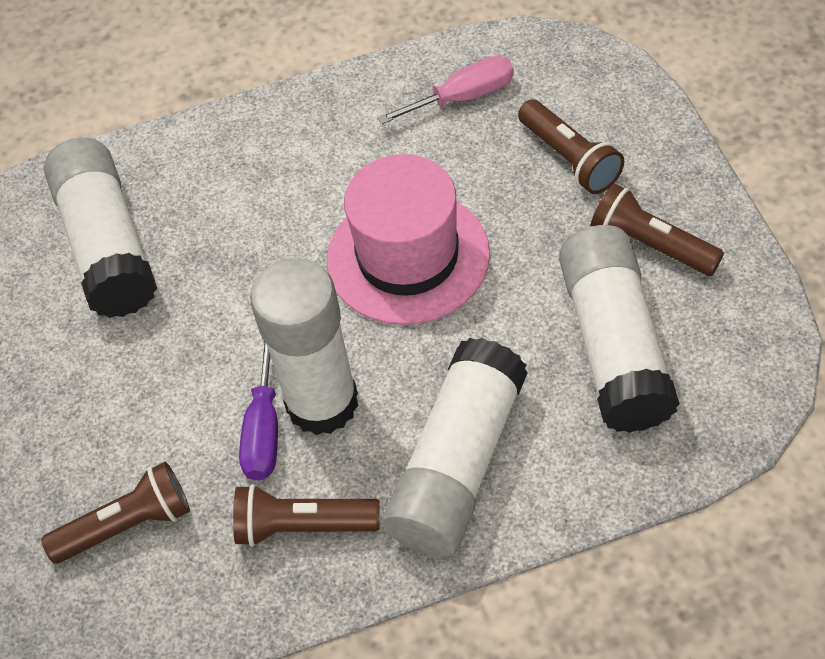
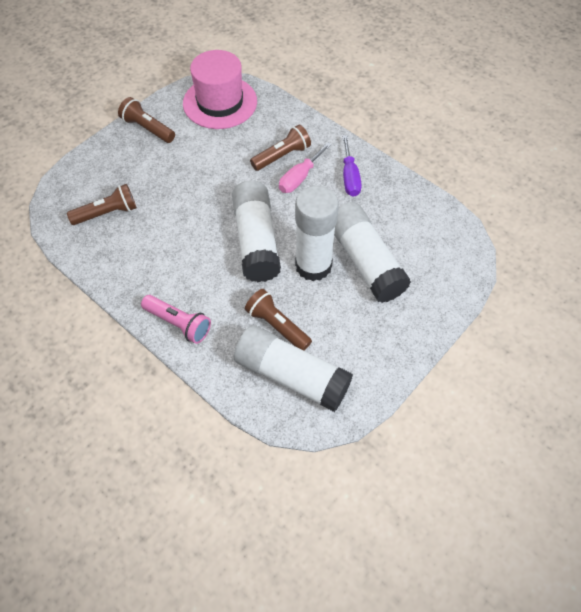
pink flashlight: none = 0 -> [141,295,211,344] = 1

